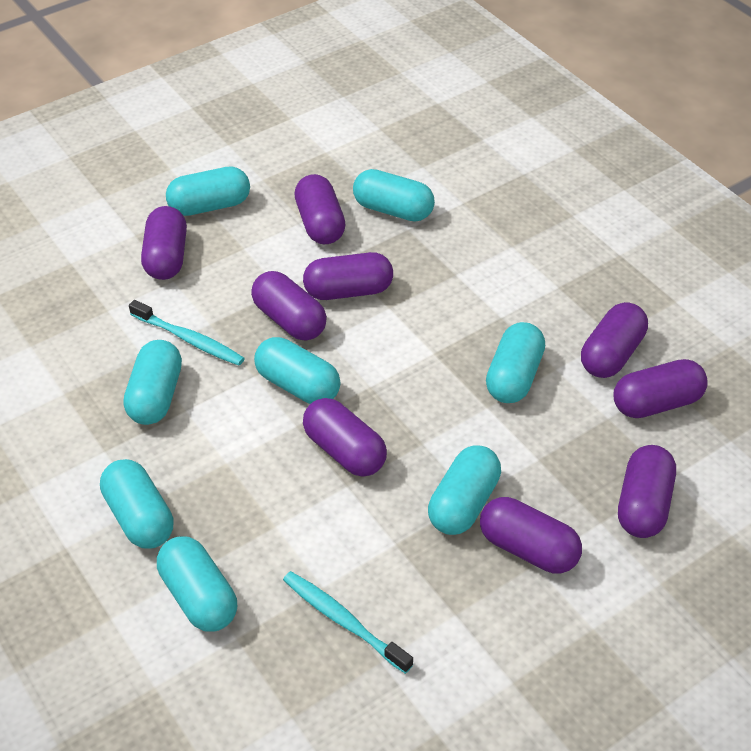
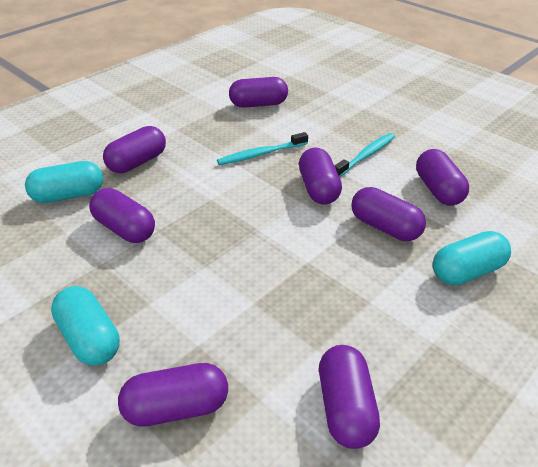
purple capsule: [141,206,187,280] [251,271,327,341] [294,174,346,244] [303,252,393,300] [303,398,387,476] [480,497,582,574] [581,302,648,378] [614,359,708,418] [618,445,676,538] = 9 -> [89,188,155,243] [103,126,166,173] [118,363,228,427] [229,77,288,108] [299,148,342,204] [319,345,380,449] [351,187,426,241] [416,149,469,206] = 8
turquoise capsule: [100,459,174,549] [123,340,182,425] [157,536,237,632] [166,166,250,216] [254,337,341,404] [353,169,435,222] [428,445,501,535] [486,322,545,403] = 8 -> [25,161,103,203] [51,286,120,366] [433,231,511,285] = 3

